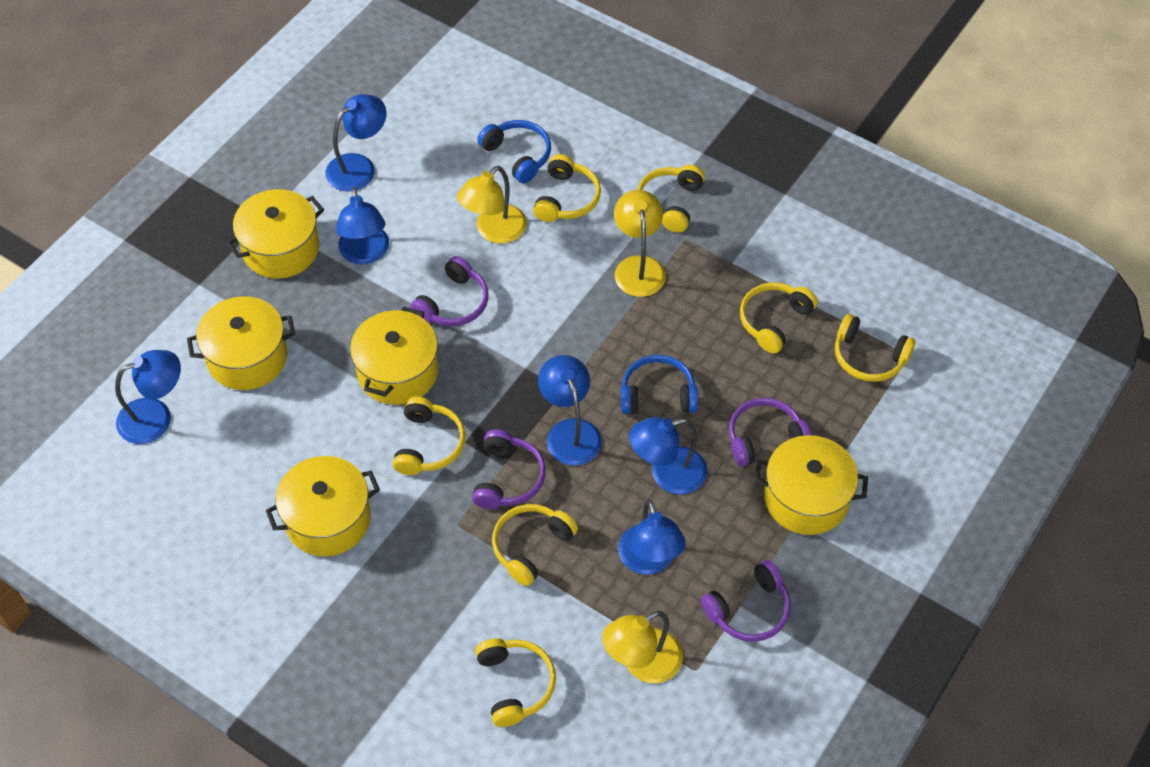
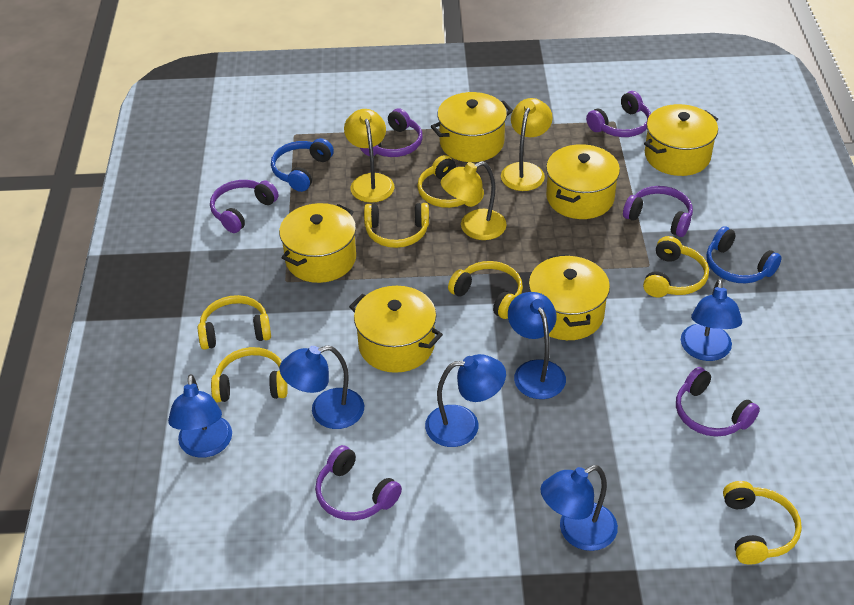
purple headphones: [410,256,489,326] [472,429,546,509] [701,560,791,642] [729,398,812,467] = 4 -> [210,180,279,233] [315,445,402,520] [360,108,423,157] [586,91,651,137] [623,186,693,237] [676,367,760,437] = 6
yellow pot: [187,296,295,390] [226,189,324,279] [266,456,380,556] [350,306,438,405] [755,435,868,535] = 5 -> [279,203,356,283] [349,286,443,373] [431,92,513,162] [529,254,610,340] [546,144,620,219] [644,104,718,176] = 6

